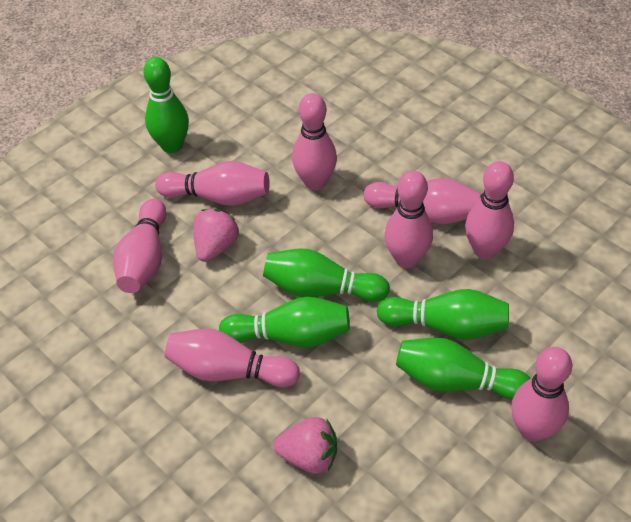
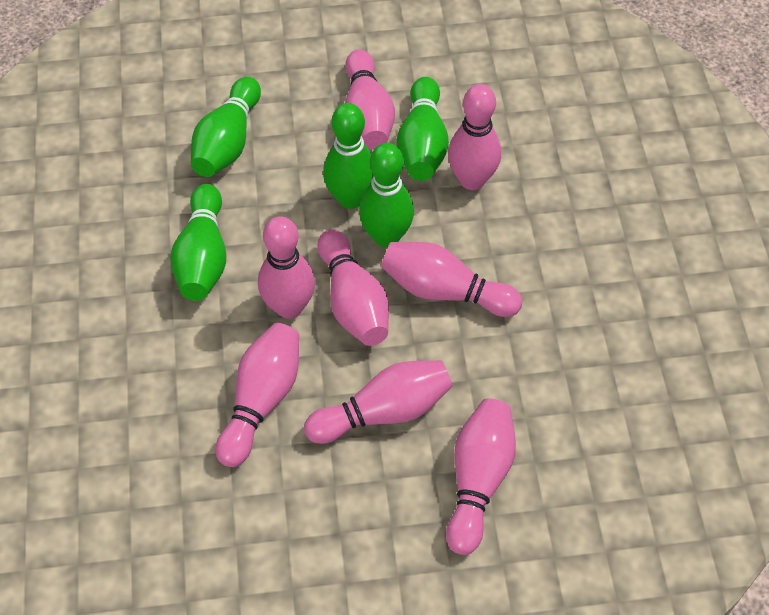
pink strawberry: [193,209,239,262] [274,417,337,473] = 2 -> none = 0

